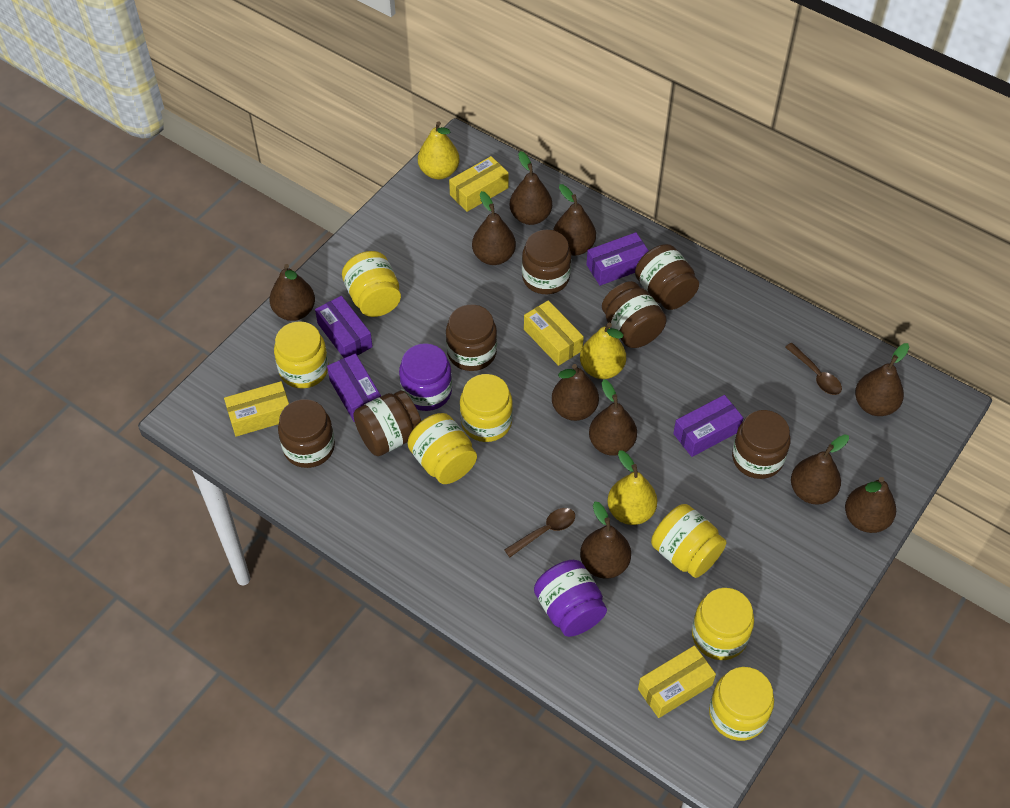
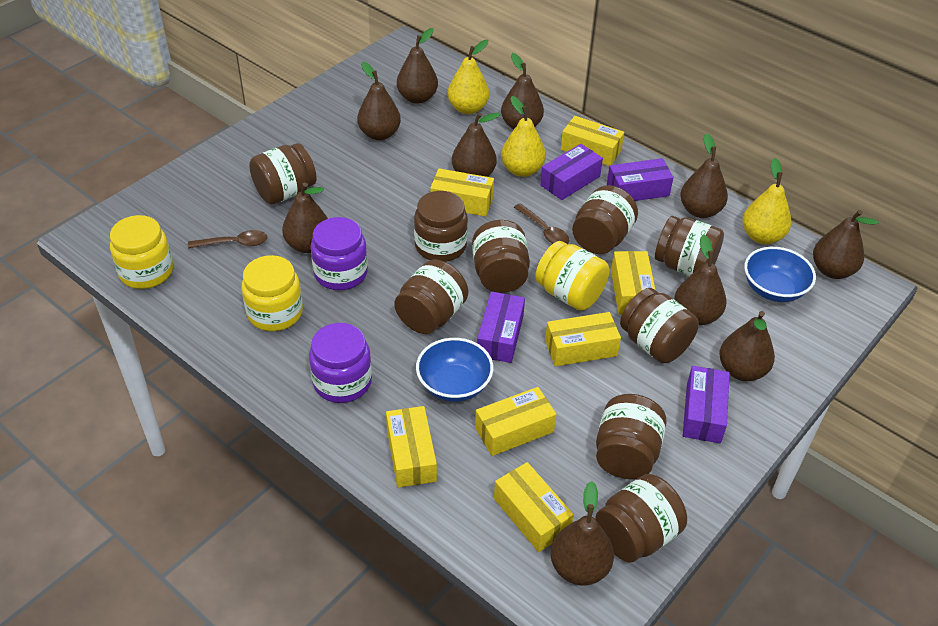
blue bowl: none = 0 -> [416,338,493,402] [744,247,816,302] = 2
brown jar: [278,399,335,468] [353,390,421,456] [446,305,497,371] [522,230,571,294] [602,281,667,348] [635,244,699,310] [732,410,790,479] = 7 -> [249,143,317,204] [394,259,468,334] [414,191,468,262] [472,220,530,293] [572,185,638,254] [595,474,687,563] [596,394,667,479] [620,288,699,363] [655,216,724,276] = 9
yellow box: [224,381,289,437] [449,156,509,212] [524,300,584,366] [638,645,716,718] = 4 -> [386,406,437,488] [430,168,494,217] [475,387,556,456] [494,462,574,552] [545,312,621,366] [561,116,624,166] [611,251,655,314] = 7
yellow jar: [274,321,329,388] [342,251,401,317] [407,413,477,484] [460,374,513,442] [651,504,726,578] [692,588,754,660] [709,667,774,741] = 7 -> [110,215,173,289] [242,255,303,331] [535,241,610,311] = 3

